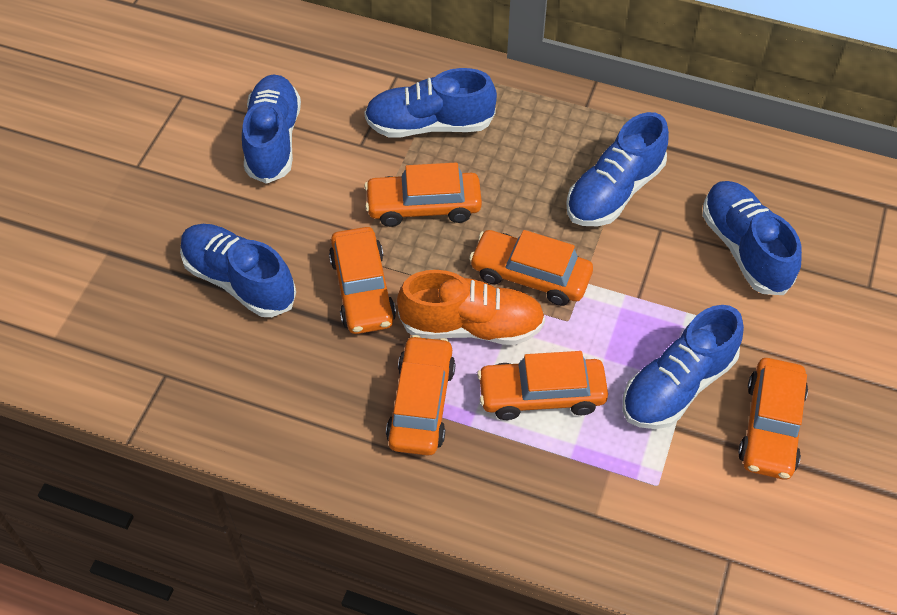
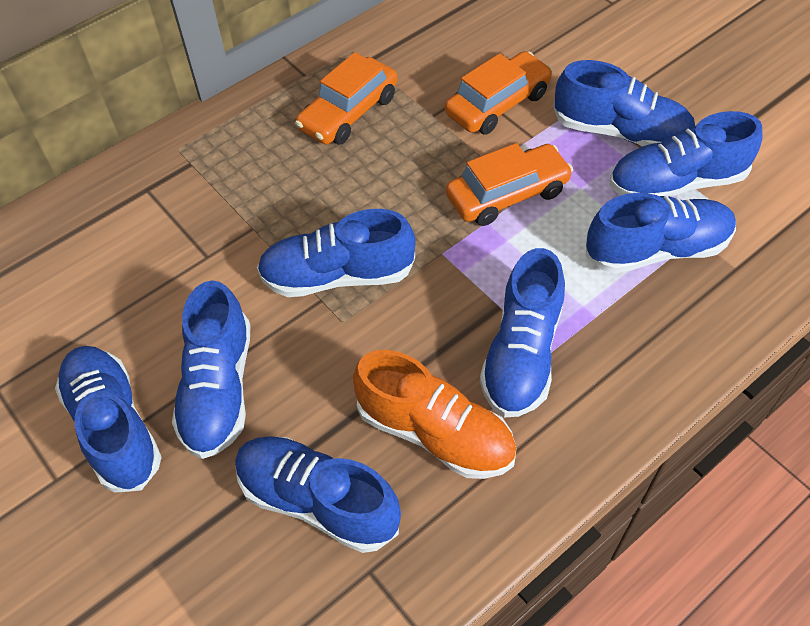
blue shoe: [180,224,296,317] [242,74,301,184] [364,68,497,138] [566,112,669,226] [623,305,744,429] [702,181,802,295] = 6 -> [55,346,162,493] [172,280,250,459] [235,436,401,553] [257,209,416,297] [480,248,565,418] [553,60,695,146] [586,193,736,273] [609,111,763,197] = 8
orange car: [329,227,396,334] [364,163,482,227] [386,335,455,456] [469,230,593,306] [477,351,608,420] [738,358,808,480] = 6 -> [295,52,398,145] [445,51,553,135] [446,143,573,226] = 3

